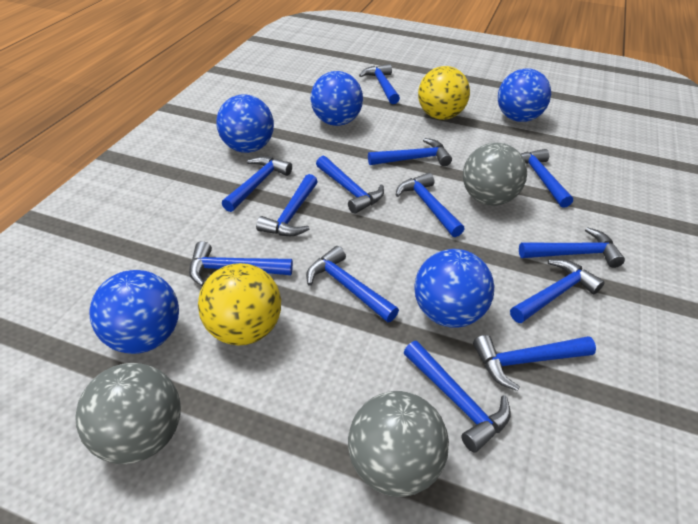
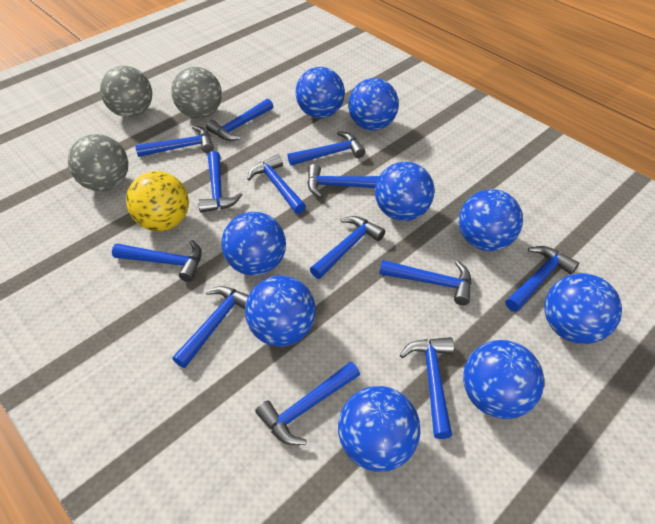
blue ball: [89,270,179,354] [216,94,274,153] [311,71,363,126] [415,249,494,328] [498,68,551,122] = 5 -> [221,212,286,276] [245,275,316,346] [295,67,345,118] [338,386,420,472] [348,78,399,131] [375,162,434,221] [459,189,523,251] [463,340,544,419] [545,273,622,344] = 9
yellow ball: [198,263,281,345] [418,66,470,120] = 2 -> [126,171,189,231] = 1

